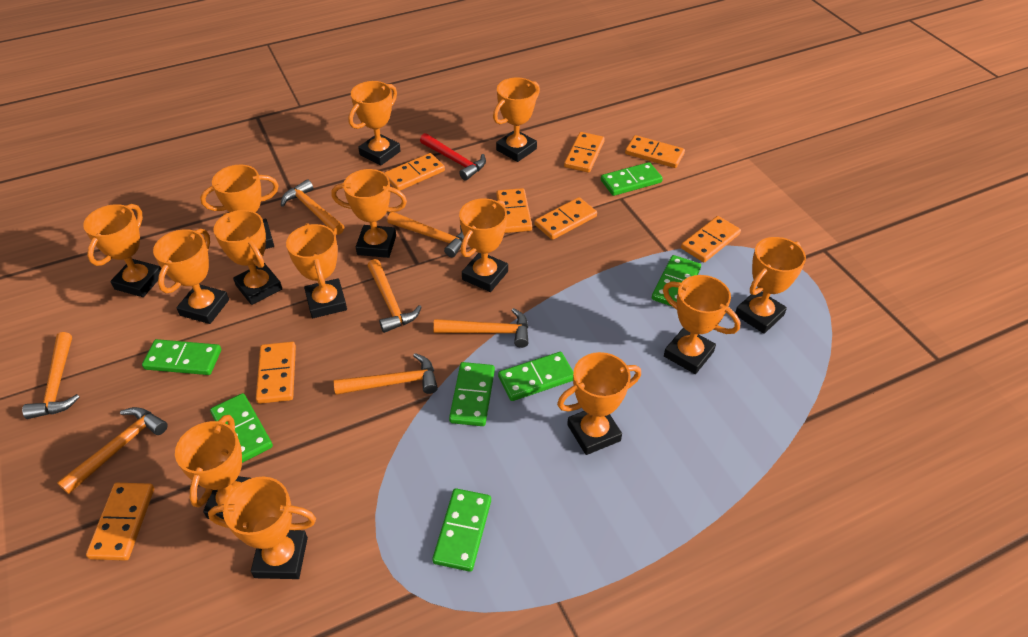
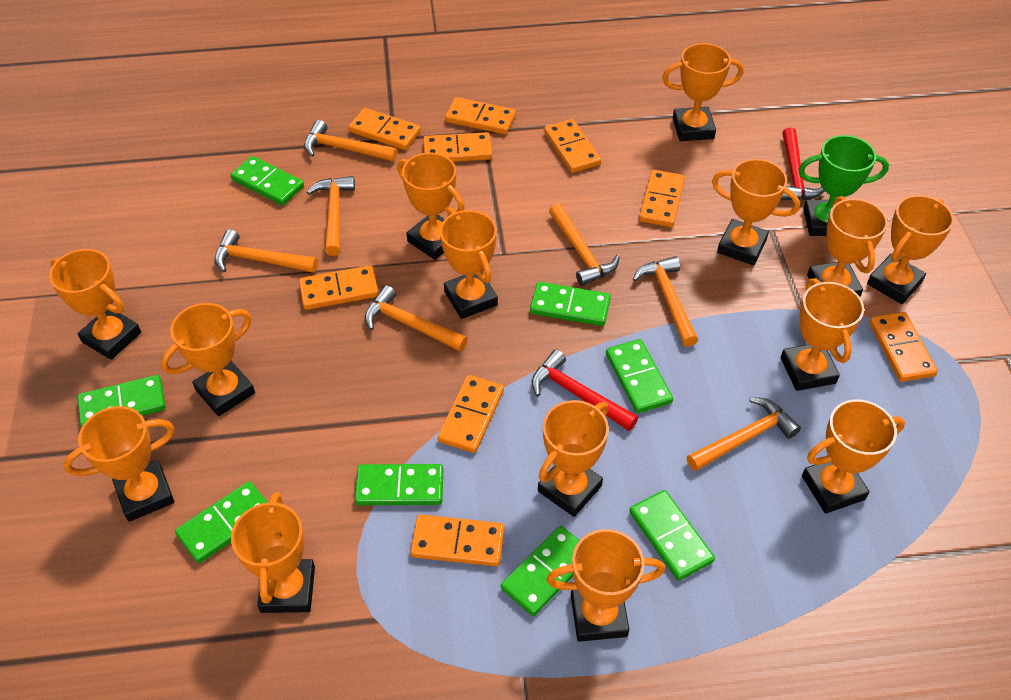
green domino: [142,339,221,375] [210,393,273,463] [432,488,491,572] [449,362,495,426] [498,352,573,401] [601,162,663,196] [652,255,701,307] = 7 -> [78,375,165,427] [175,481,268,563] [231,156,304,205] [355,464,443,505] [501,526,580,616] [530,282,611,326] [606,339,673,413] [629,490,715,581] = 8
green trophy: none = 0 -> [798,135,889,236] = 1
orange domino: [86,483,154,561] [256,342,296,404] [384,153,445,190] [496,188,532,233] [534,197,597,240] [564,132,605,173] [625,135,685,168] [681,216,741,262] = 8 -> [299,265,379,310] [349,108,421,150] [410,514,505,566] [423,132,492,162] [438,375,504,453] [445,97,516,134] [544,119,601,173] [639,170,685,227] [869,312,938,382] = 9
red hammer: [420,133,486,181] = 1 -> [532,350,638,431] [781,127,824,200] = 2

